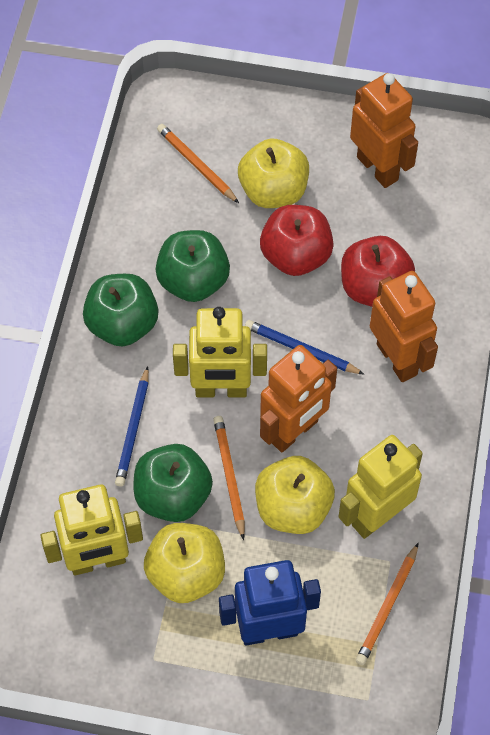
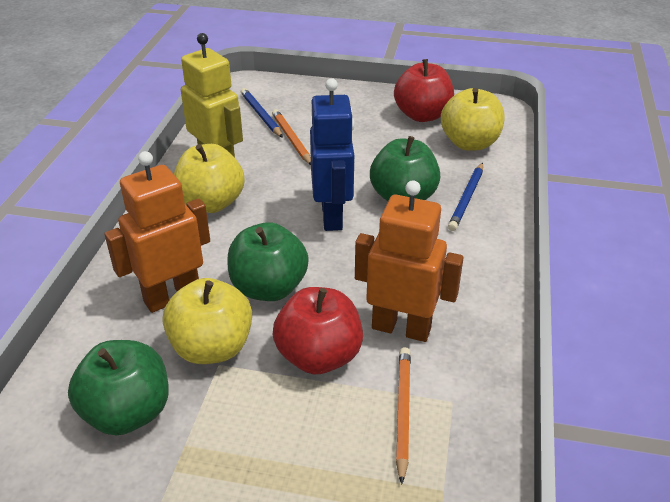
orange pencil: [157,124,239,203] [213,416,245,540] [355,543,418,665] = 3 -> [272,109,311,165] [396,347,411,485] = 2
orange robot: [260,345,337,452] [350,73,418,188] [370,271,438,382] = 3 -> [104,151,210,313] [355,180,464,342] = 2
yellow robot: [40,485,143,575] [173,307,267,397] [338,435,423,539] = 3 -> [181,33,243,158] = 1

